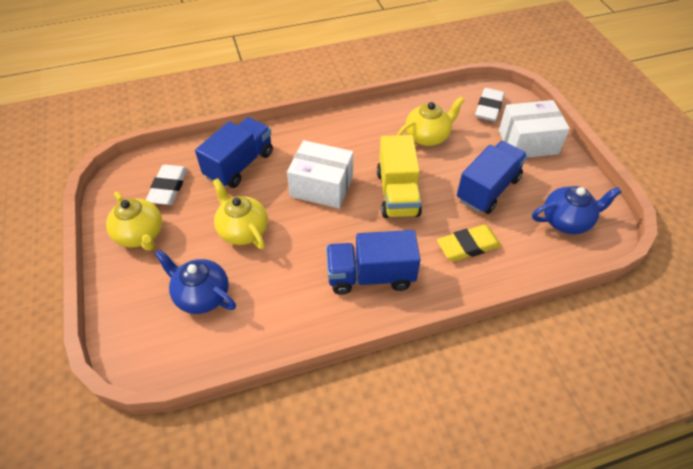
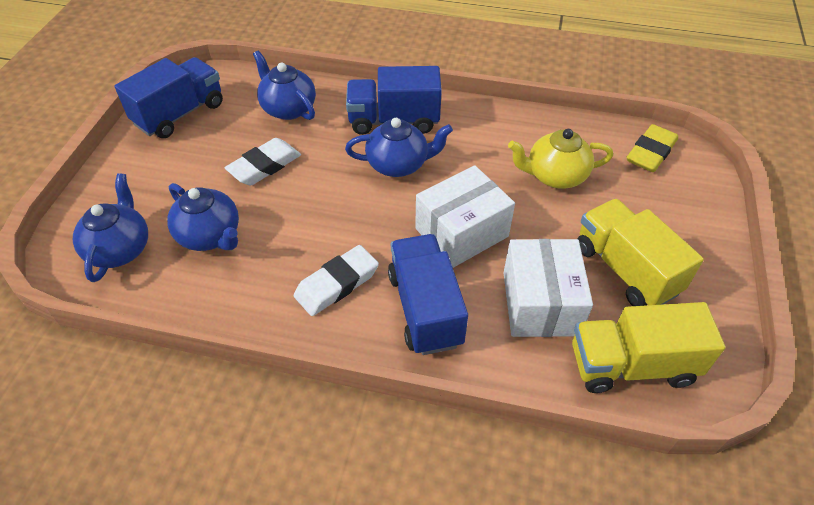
blue teapot: [154,249,236,314] [532,186,622,234] = 2 -> [73,173,148,282] [167,183,239,251] [253,50,316,120] [345,118,453,177] = 4
yellow teapot: [106,191,162,250] [213,178,268,249] [397,97,465,146] = 3 -> [508,129,613,189] = 1
yellow truck: [377,135,422,218] = 1 -> [572,302,726,393] [577,199,704,306] = 2

